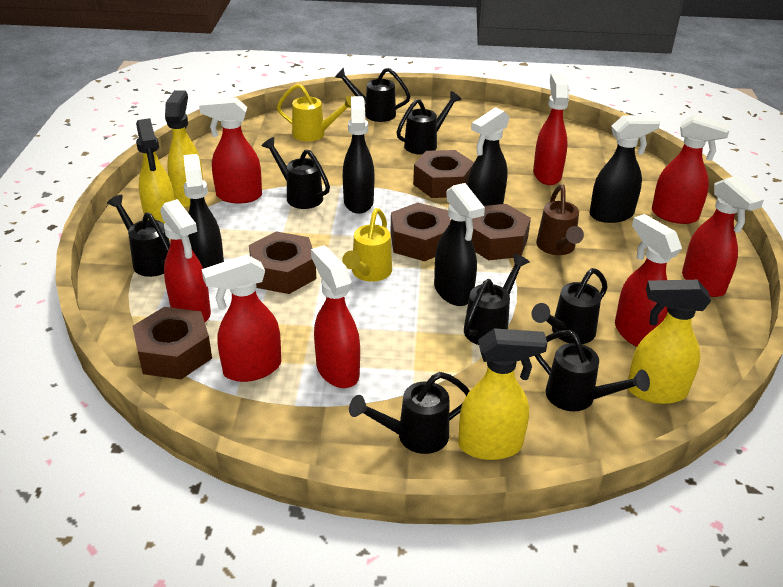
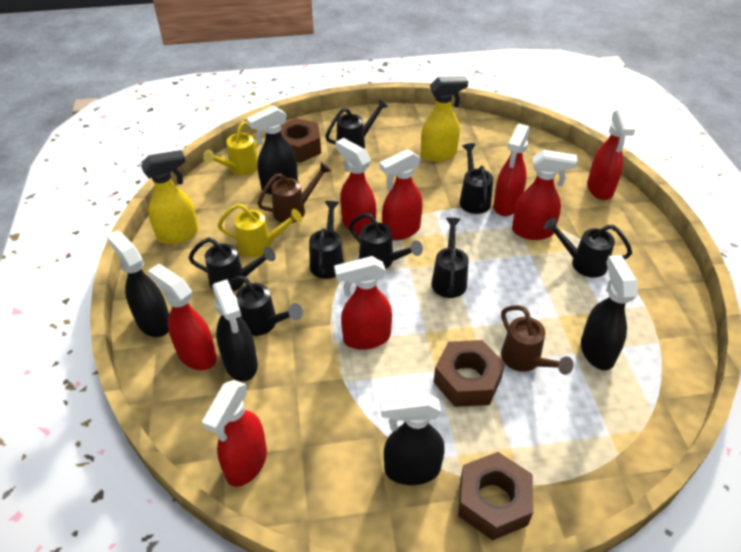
brown nut: [132,307,212,379] [249,231,316,294] [390,202,451,261] [413,150,474,198] [471,204,531,260] = 5 -> [281,118,321,163] [434,340,505,407] [458,452,533,541] = 3
brown watering can: [536,185,584,255] = 1 -> [257,162,331,223] [501,305,574,375] = 2
yellow spray bottle: [136,118,175,224] [165,90,203,208] [458,328,547,460] [628,280,711,404] = 4 -> [141,150,198,244] [421,76,468,162] = 2

